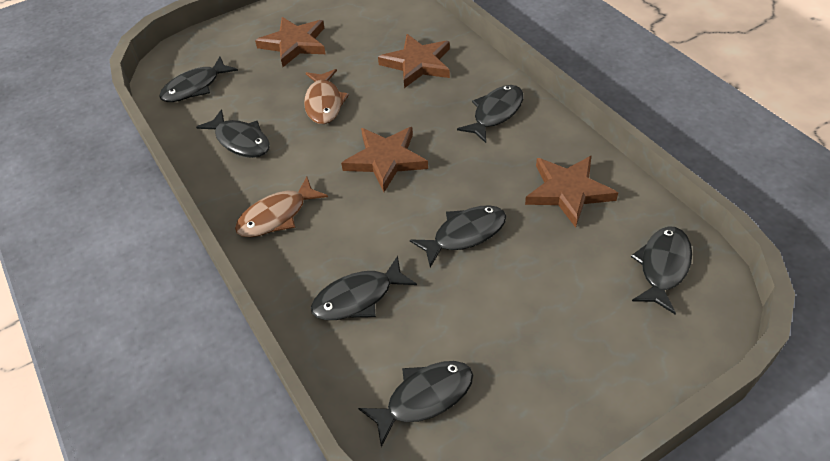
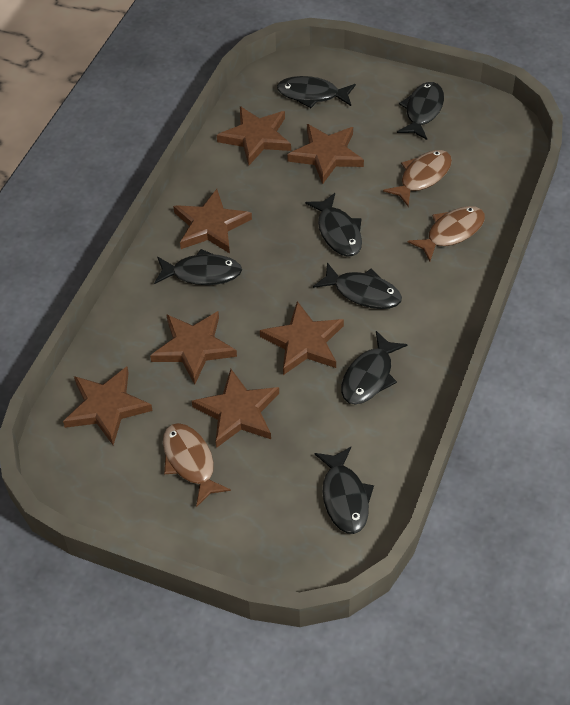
brown fish: [235,176,328,237] [304,69,349,124] = 2 -> [163,423,231,507] [383,150,452,207] [408,206,485,261] = 3
brown star: [255,17,326,67] [341,127,428,192] [378,34,450,88] [525,156,618,228] = 4 -> [63,367,153,445] [150,311,237,384] [173,189,252,253] [192,369,279,448] [217,106,291,166] [260,301,344,375] [287,124,364,184] = 7

